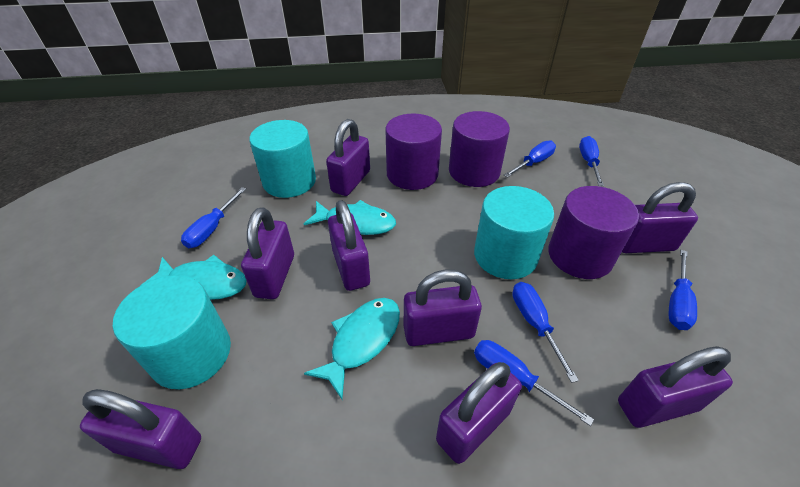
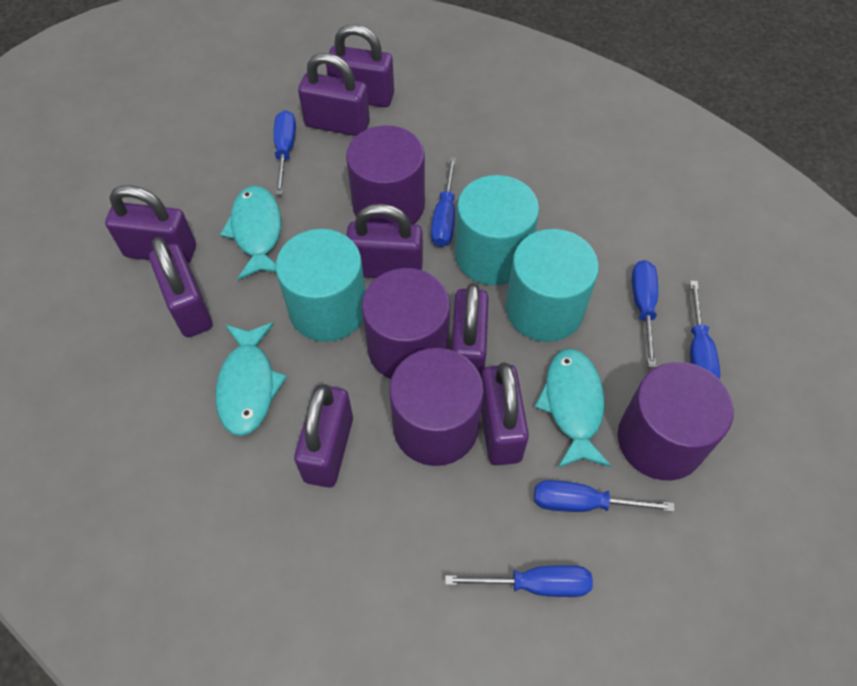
purple cylinder: [385,114,442,190] [449,111,510,187] [548,186,639,279] = 3 -> [346,126,425,225] [362,268,450,379] [389,348,484,466] [618,362,734,480] = 4

